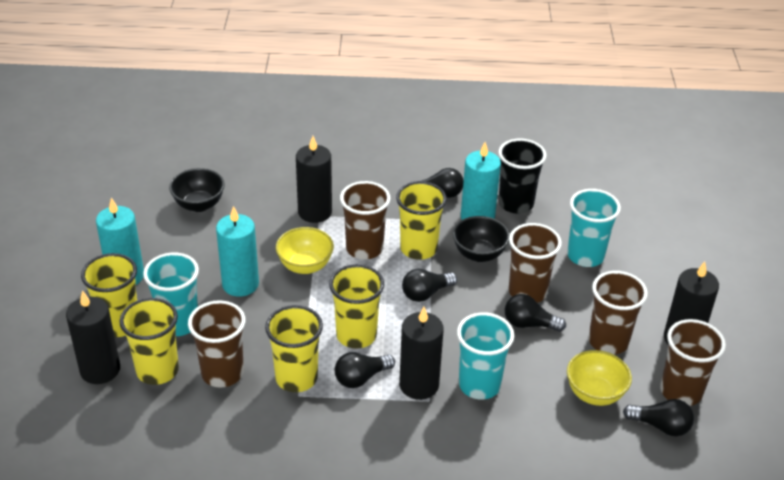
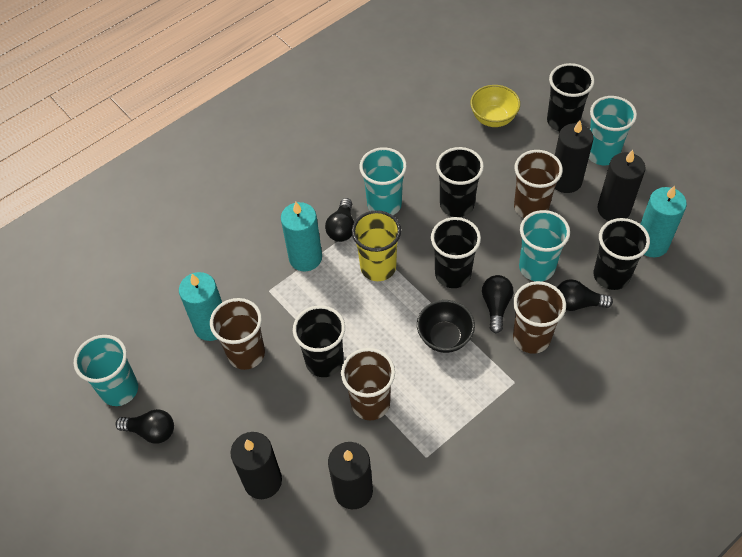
black bowl: [169,168,225,212] [453,216,509,262] = 2 -> [417,300,475,353] = 1
black cup: [498,138,546,214] = 1 -> [293,305,345,377] [431,217,481,288] [436,147,484,217] [547,63,595,132] [594,218,650,290] = 5
black light bulb: [335,352,395,388] [402,269,457,302] [410,168,464,198] [505,294,566,332] [623,399,694,436] = 5 -> [115,409,174,444] [325,198,354,242] [482,275,513,333] [557,279,613,311] = 4
brown cup: [188,300,245,388] [340,181,390,259] [509,223,562,303] [588,271,648,355] [660,319,726,406] = 5 -> [210,298,265,370] [341,348,395,420] [513,281,566,354] [514,150,563,218] = 4
turquoise cup: [143,253,199,336] [457,312,514,400] [567,189,621,267] = 3 -> [74,335,138,406] [360,147,407,215] [519,210,570,281] [589,96,637,165] = 4
yellow bowl: [276,227,334,274] [567,350,632,406] = 2 -> [470,85,520,127] = 1
yellow cup: [81,253,137,337] [120,298,179,385] [265,305,323,392] [329,264,384,349] [396,181,447,260] = 5 -> [352,210,401,281] = 1

